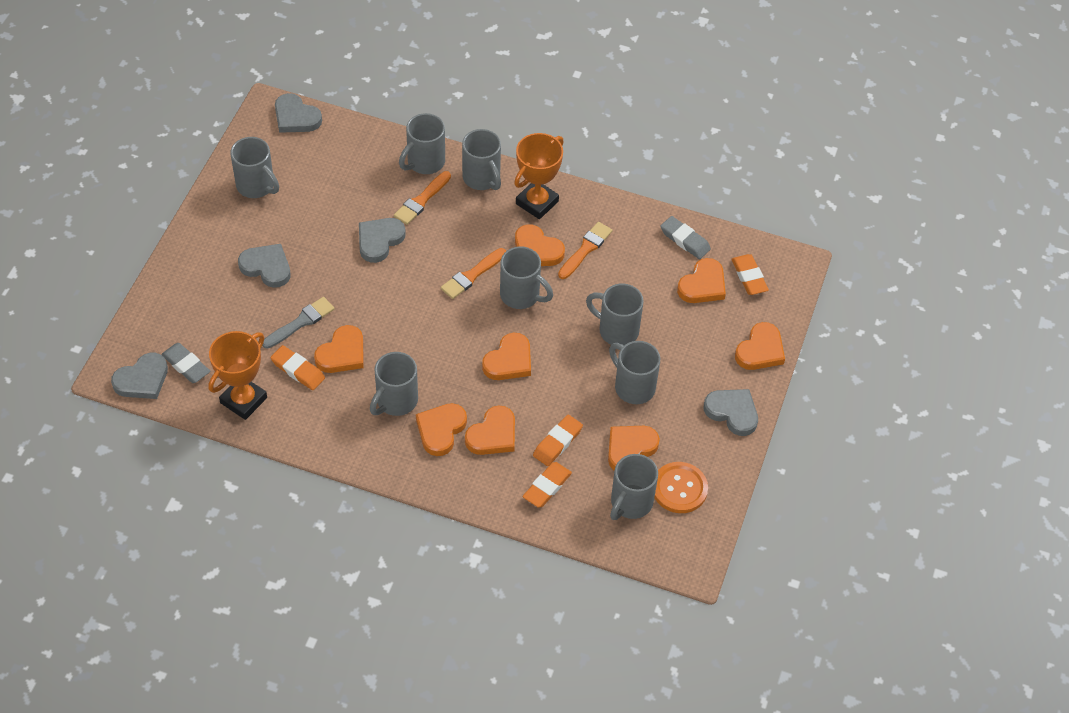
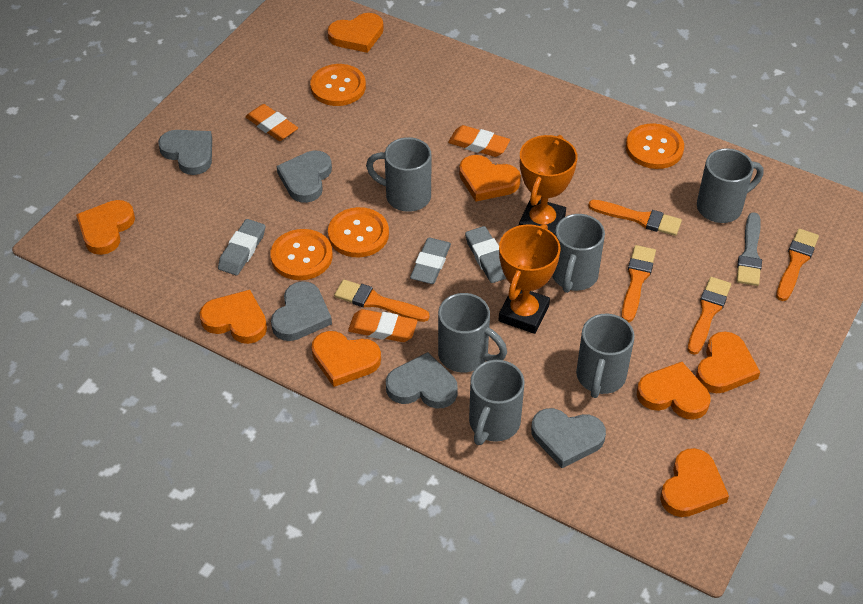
grey eraser: [161,343,210,383] [660,216,711,259] = 2 -> [218,219,265,275] [410,238,451,284] [465,226,506,283] = 3
grey mug: [230,137,279,198] [370,352,418,416] [399,113,445,174] [462,129,501,190] [500,246,553,309] [586,283,644,345] [609,341,660,404] [610,454,658,520] = 8 -> [366,137,431,212] [438,293,507,373] [469,360,525,445] [552,214,605,293] [576,314,635,398] [697,148,764,223] = 6
orange brush: [394,171,451,225] [441,248,506,299] [558,222,612,279] = 3 -> [334,279,430,322] [588,200,682,236] [621,245,656,322] [688,277,731,355] [776,229,819,301] = 5
orange button: [654,462,708,513] = 1 -> [270,229,333,280] [310,64,366,106] [328,207,389,257] [626,123,684,169] = 4
orange eraser: [270,345,325,390] [523,462,572,508] [533,415,583,466] [731,254,769,295] = 4 -> [245,104,298,141] [348,309,418,342] [448,125,510,157] = 3

